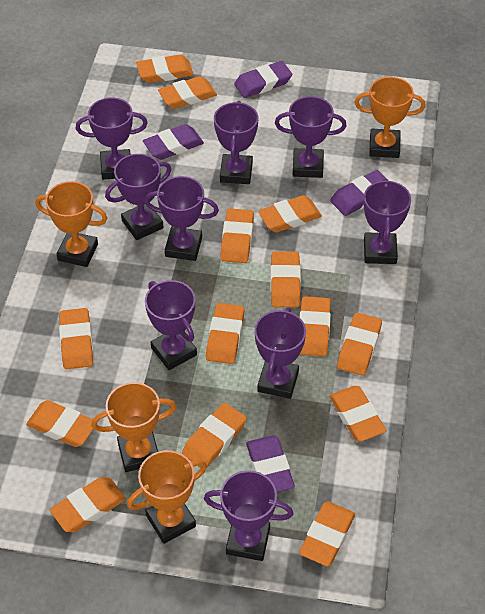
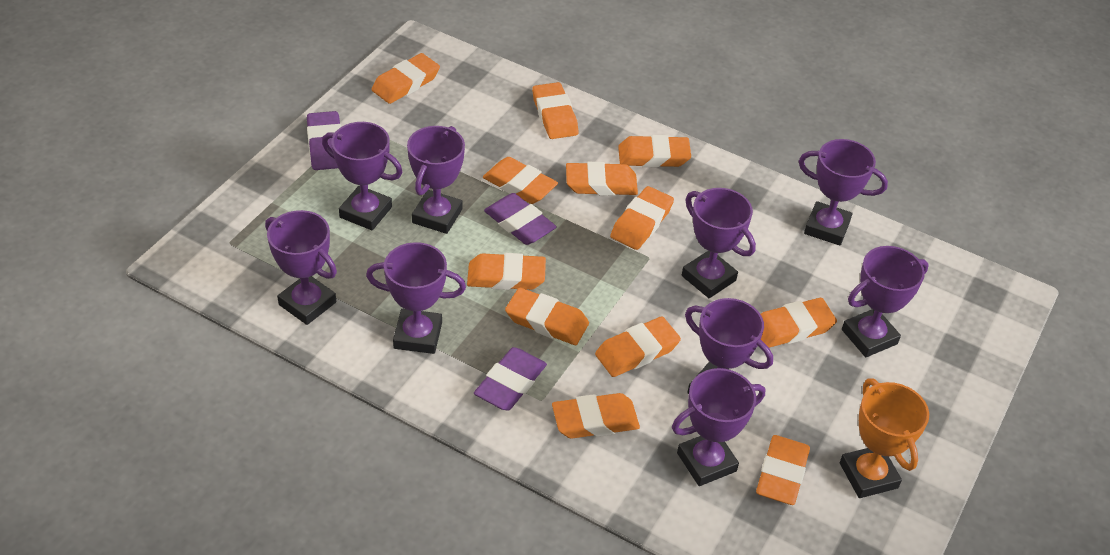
orange eraser: [26,400,94,447] [50,477,126,532] [59,308,93,369] [136,55,194,83] [158,76,217,109] [182,403,247,468] [206,303,244,364] [221,208,254,263] [258,195,322,232] [270,251,301,307] [299,501,355,566] [300,296,331,356] [329,386,387,442] [337,313,382,376] = 14 -> [372,53,440,104] [467,253,546,290] [483,157,558,204] [505,288,589,345] [532,82,579,139] [552,393,640,439] [566,162,638,196] [595,316,681,377] [610,186,674,250] [618,135,691,167] [756,435,810,505] [761,298,837,348] = 12
orange trophy: [35,181,108,267] [91,382,176,472] [127,450,207,544] [355,77,426,158] = 4 -> [840,378,929,498] = 1
purple eraser: [143,124,204,160] [234,61,292,98] [246,435,295,492] [330,170,389,216] = 4 -> [307,111,341,170] [474,347,547,411] [484,193,557,245] = 3

